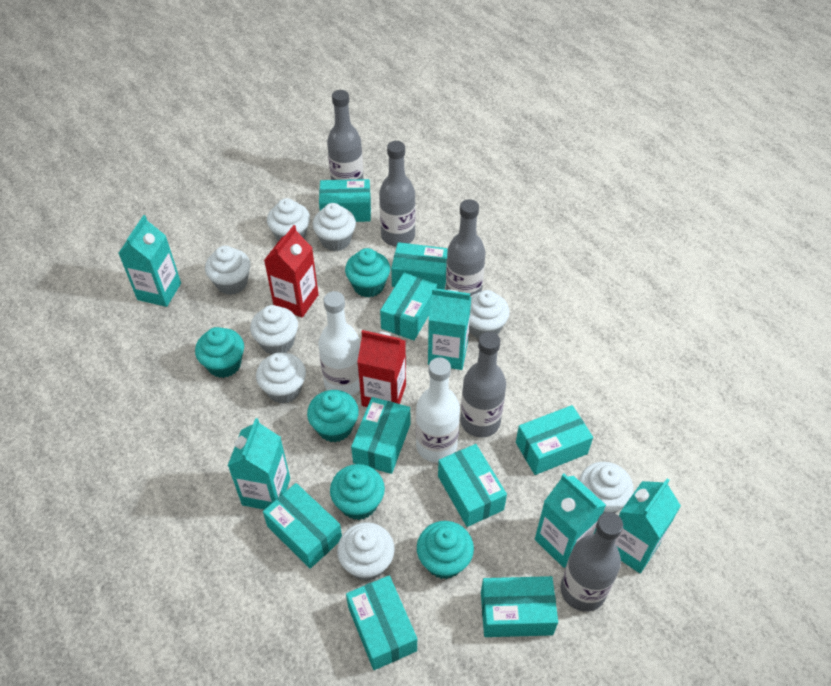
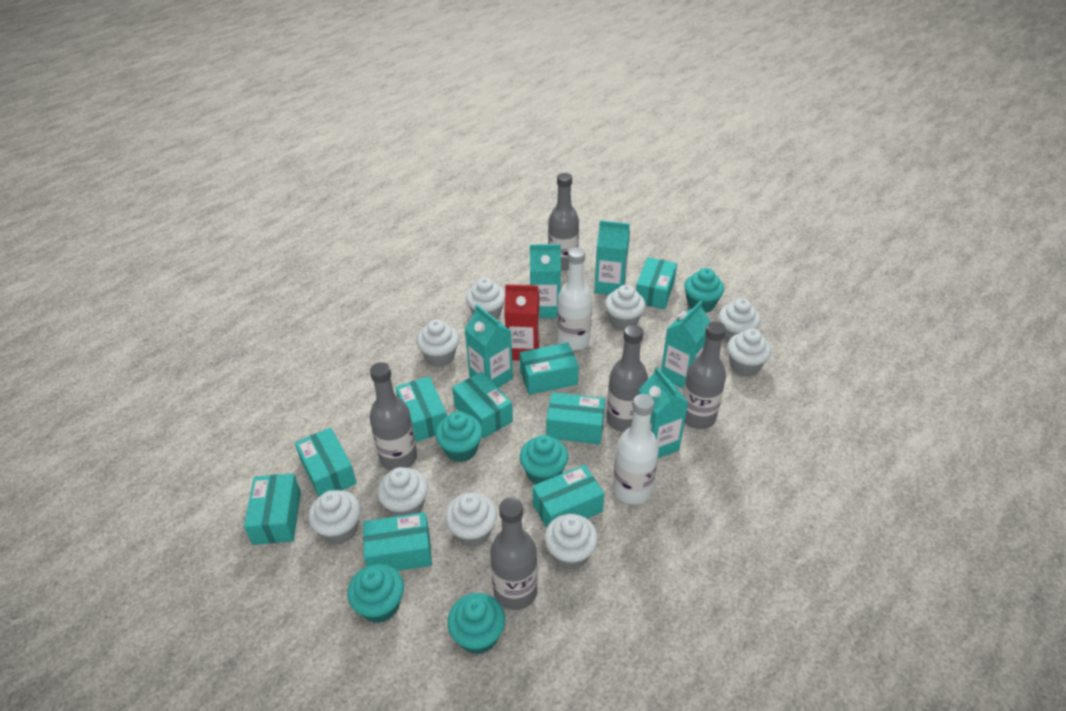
red carton: [264,225,319,318] [357,330,406,407] = 2 -> [505,284,540,360] = 1
white cupcake: [205,246,251,295] [250,305,298,354] [256,352,306,404] [267,198,310,242] [312,203,356,251] [337,522,395,581] [469,290,510,338] [579,462,634,513] = 8 -> [308,490,361,544] [377,467,428,517] [417,320,459,367] [445,493,497,547] [466,278,505,319] [544,514,598,570] [605,285,645,330] [719,298,761,342] [727,328,771,376] = 9

